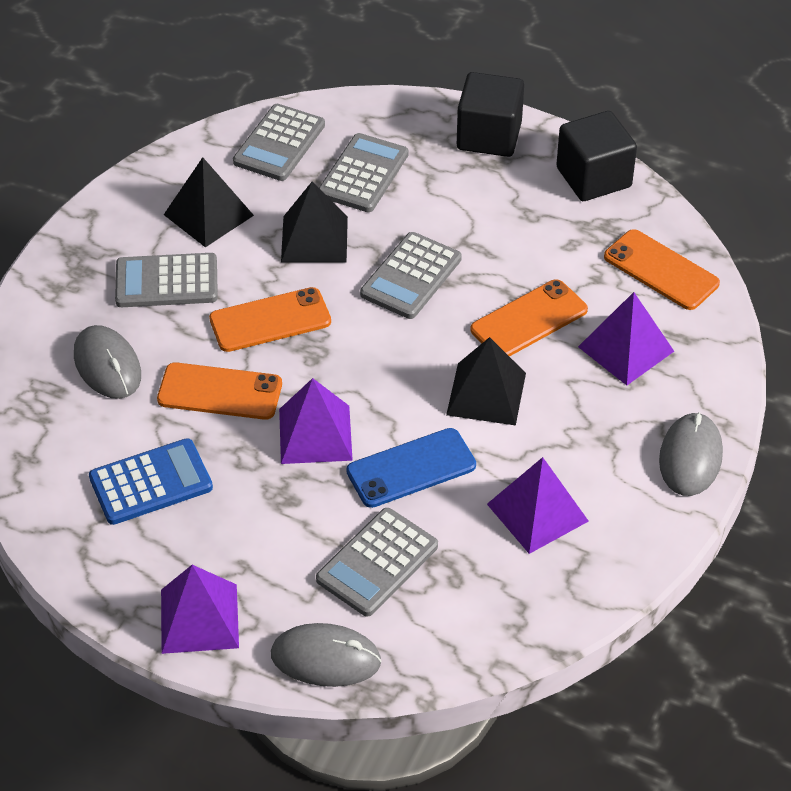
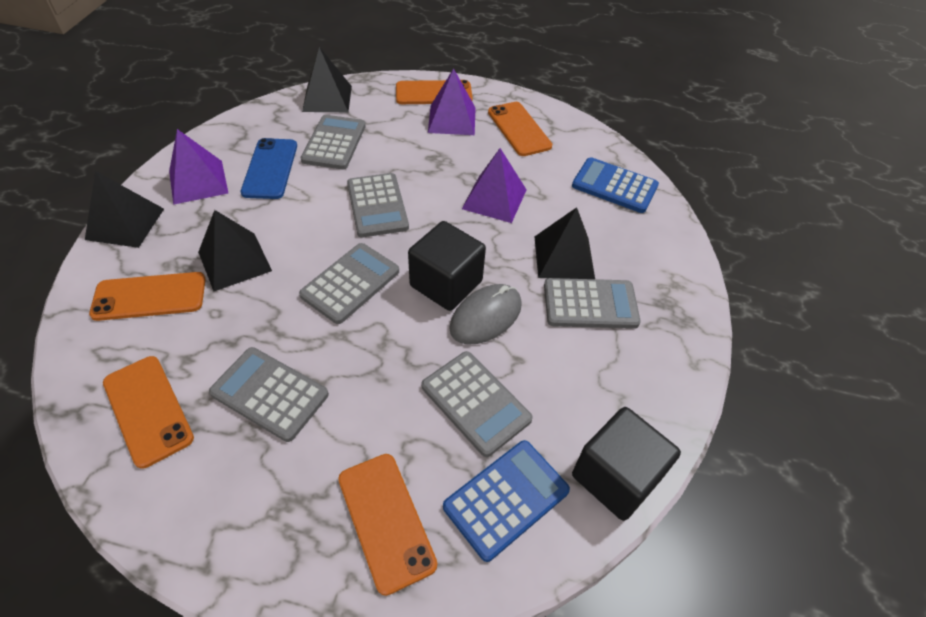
black pyramid: [164,157,254,247] [281,182,348,263] [446,337,526,426] = 3 -> [85,171,164,248] [198,210,272,291] [302,47,352,112] [535,207,595,279] = 4
blue calculator: [89,438,213,525] = 1 -> [443,440,570,562] [572,157,659,213] = 2
grey calculator: [115,253,218,307] [233,104,325,181] [316,508,438,617] [319,133,409,212] [360,232,462,319] = 5 -> [209,347,329,442] [299,243,399,324] [301,115,366,169] [347,173,409,238] [421,351,533,457] [544,278,641,329] = 6
grey mouse: [74,325,141,399] [271,623,382,687] [659,412,723,496] = 3 -> [449,284,522,345] = 1
orange phone: [157,362,282,420] [209,287,331,352] [470,279,588,357] [604,229,720,310] = 4 -> [89,272,206,321] [103,356,194,469] [338,454,437,596] [396,80,473,104] [488,102,552,156] = 5
purple pyramid: [161,565,239,654] [279,378,353,464] [487,457,589,554] [578,292,674,386] = 4 -> [169,129,228,205] [428,68,476,135] [462,148,527,223] = 3

